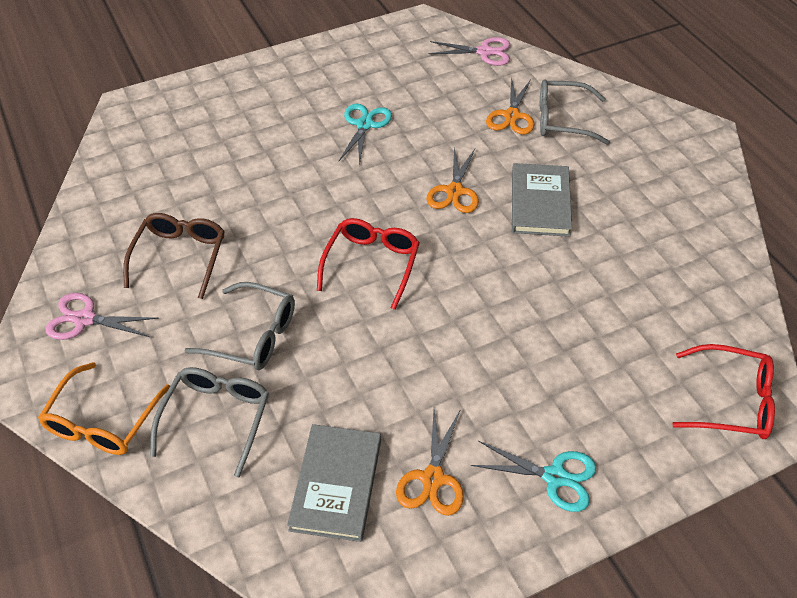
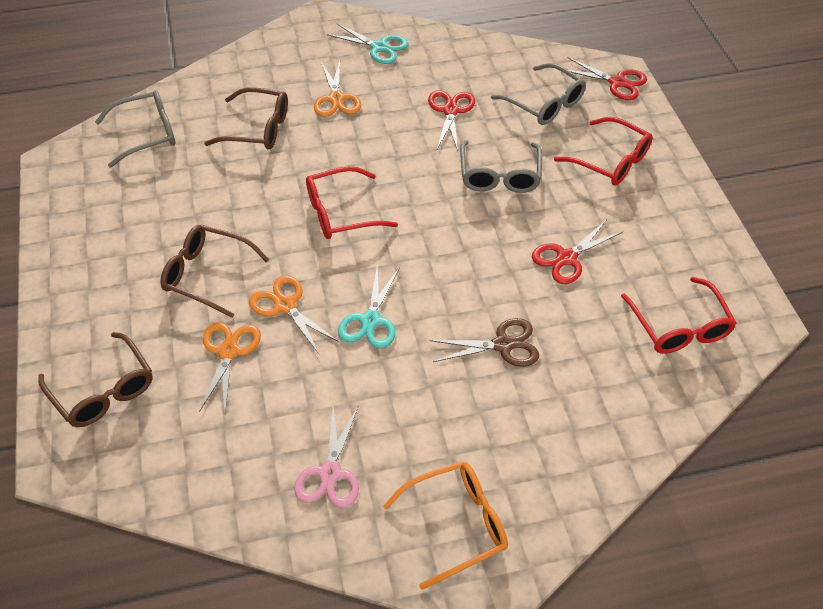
brown glasses: [123,213,225,299] = 1 -> [38,332,153,427] [161,225,269,318] [204,87,288,149] = 3
brown scissors: none = 0 -> [430,318,539,367] = 1
grey book: [287,424,381,542] [512,163,572,237] = 2 -> none = 0
pink scissors: [45,293,159,340] [429,37,510,66] = 2 -> [294,407,359,508] = 1
red glasses: [317,218,420,310] [672,344,775,439] = 2 -> [306,166,398,239] [554,117,653,186] [621,277,736,354] = 3
red scissors: none = 0 -> [428,90,475,151] [532,220,623,284] [568,57,647,100] = 3

